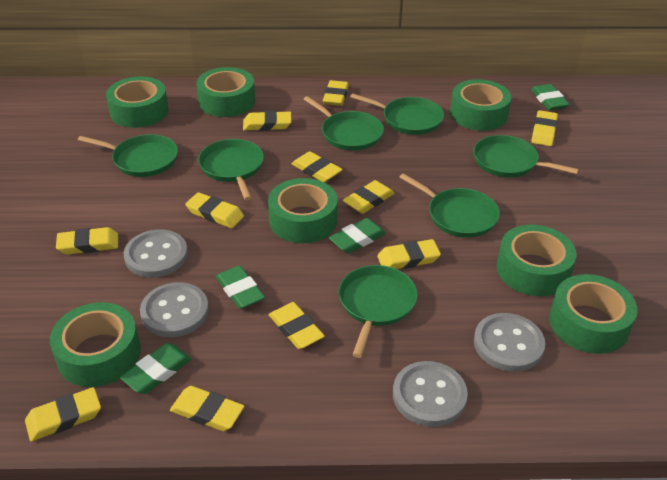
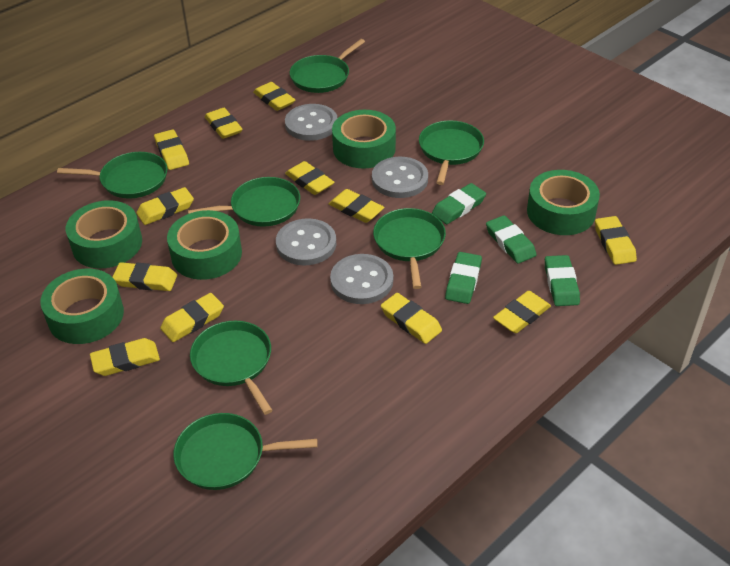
green tape: [50,302,141,387] [106,76,169,128] [196,67,255,117] [268,178,337,243] [450,79,511,131] [497,225,577,296] [549,274,637,354] = 7 -> [40,269,124,344] [66,200,142,268] [167,210,242,280] [332,110,396,168] [527,170,600,235] = 5
yellow eraser: [25,387,101,441] [56,227,118,255] [170,386,244,431] [185,192,244,228] [243,111,292,131] [269,302,325,349] [292,151,343,182] [323,80,349,106] [343,180,395,214] [377,239,441,269] [531,110,558,146] = 11 -> [90,338,160,376] [113,262,177,291] [136,187,194,225] [154,129,189,170] [160,293,224,342] [205,108,243,139] [253,82,295,111] [285,161,335,195] [329,189,384,223] [381,293,442,344] [493,291,551,333] [595,216,637,265] = 12

